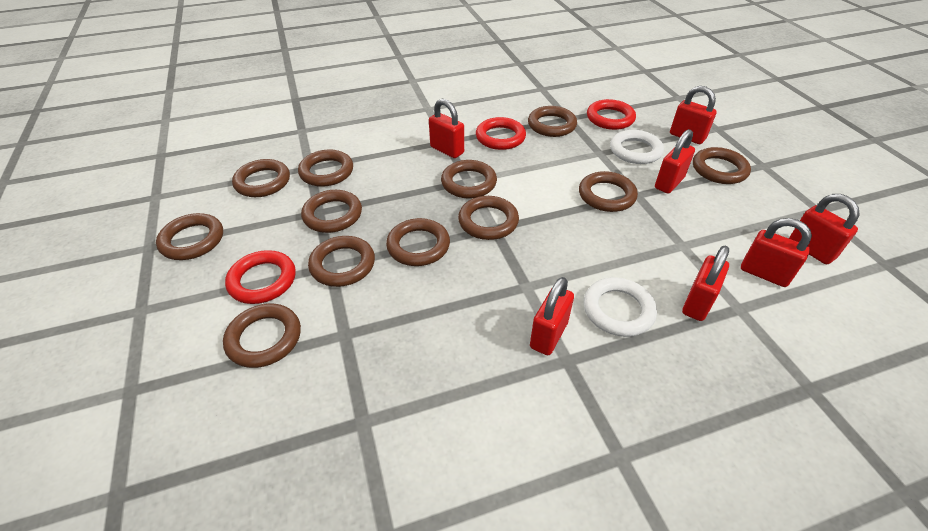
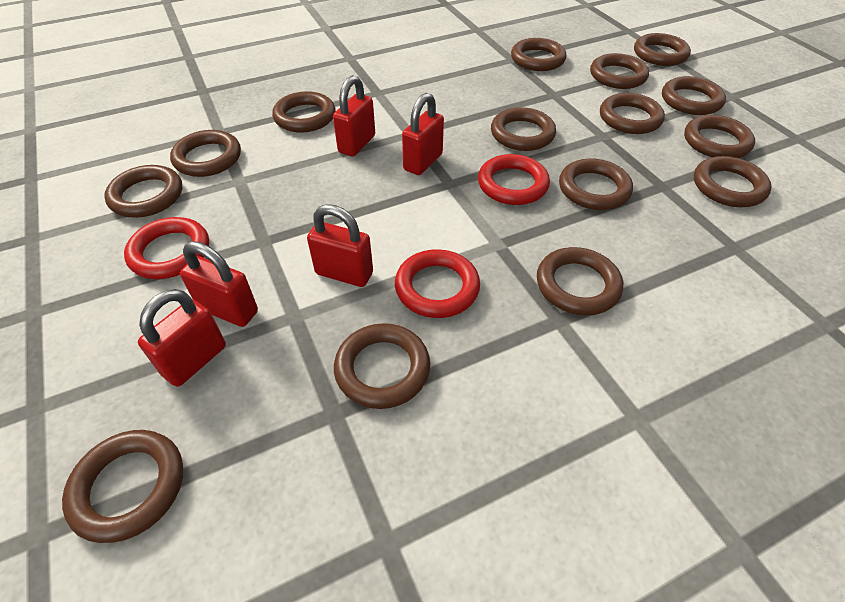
brown ring: [156,213,223,260] [223,304,301,368] [232,159,290,197] [298,149,353,187] [301,190,362,233] [308,236,375,287] [386,218,450,266] [441,160,497,198] [458,196,519,240] [528,106,577,137] [579,171,638,212] [693,147,751,184] = 12 -> [62,430,183,543] [104,165,182,218] [170,130,241,177] [272,91,336,133] [334,323,430,409] [491,107,556,151] [511,38,566,71] [537,247,623,315] [559,159,633,210] [590,53,649,89] [600,93,665,134] [634,33,691,66] [662,76,726,115] [684,115,755,158] [694,156,772,207] = 15
red padlock: [429,99,464,158] [530,277,574,355] [655,129,695,194] [670,86,717,144] [682,246,729,321] [741,218,812,287] [789,194,860,264] = 7 -> [138,289,226,387] [180,241,258,327] [307,204,373,287] [333,75,375,156] [402,93,444,175] = 5
white ring: [584,278,657,337] [610,130,664,164] = 2 -> none = 0

